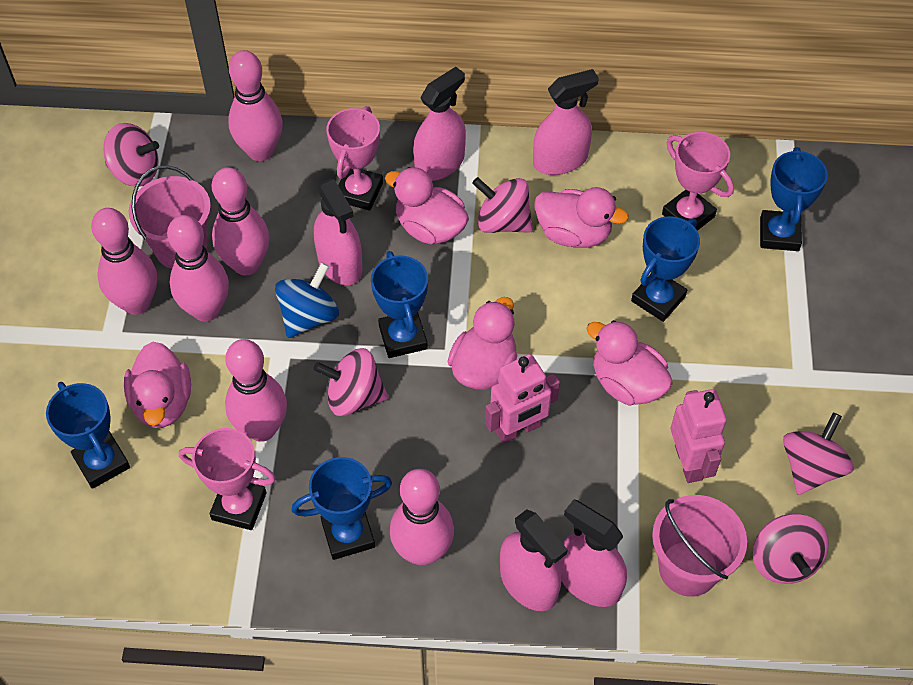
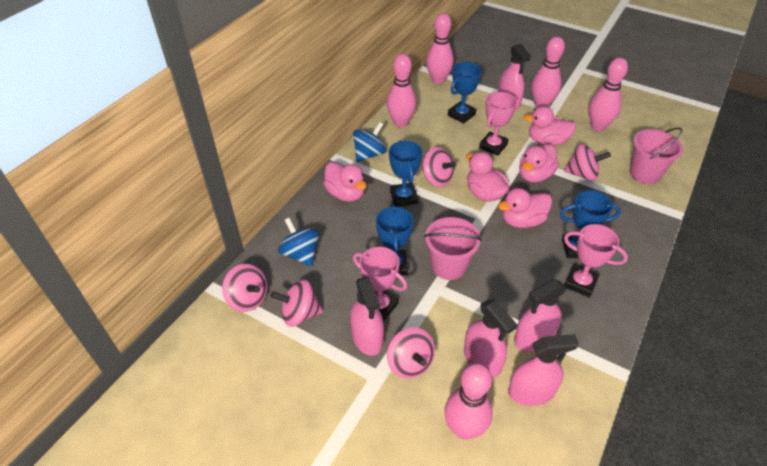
blue spinning top: [275,262,339,338] = 1 -> [278,217,319,267] [353,122,386,162] = 2
blue trophy: [46,382,130,489] [292,457,392,560] [371,251,428,358] [631,216,700,322] [760,147,828,251] = 5 -> [376,205,414,275] [389,140,422,207] [448,62,482,124] [560,190,621,258] = 4
pink bowling pin: [91,208,157,315] [167,215,229,322] [212,167,270,275] [225,339,287,442] [228,50,283,161] [390,469,454,566] = 6 -> [387,54,416,127] [426,13,454,84] [444,363,493,439] [532,37,565,108] [589,58,628,131] = 5
pink robot: [485,354,560,444] [671,389,727,483] = 2 -> none = 0

